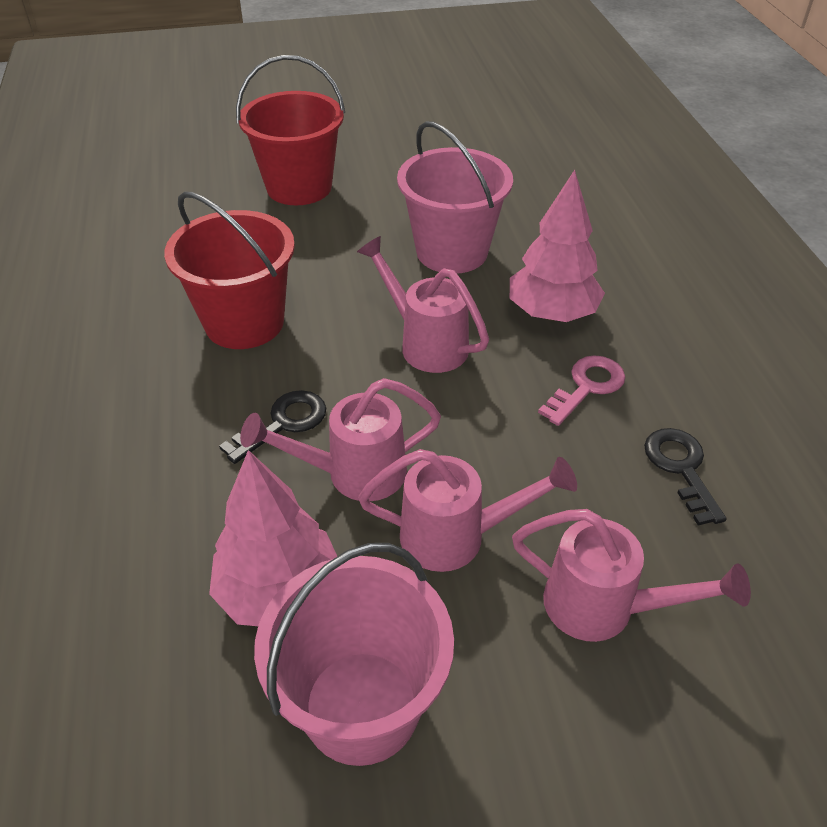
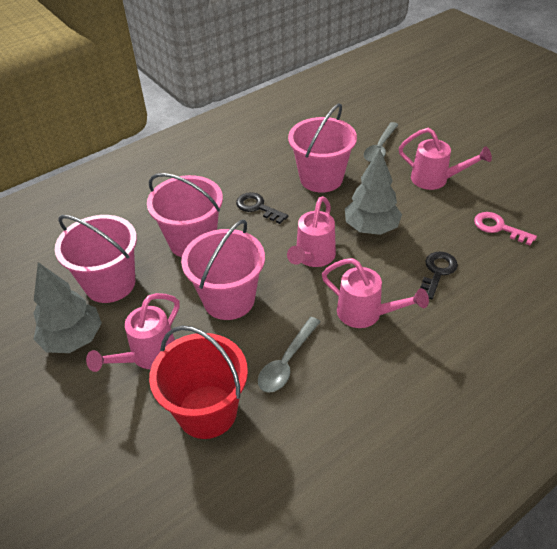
grey spoon: none = 0 -> [258,317,321,393] [364,122,398,162] = 2
grey tree: none = 0 -> [33,262,102,353] [345,149,402,235] = 2
pink bucket: [254,543,454,766] [397,121,513,274] = 2 -> [55,215,137,303] [147,173,223,257] [181,219,265,320] [288,103,357,193] = 4
pink tree: [209,450,337,626] [510,170,605,322] = 2 -> none = 0
red bucket: [164,191,295,349] [236,55,345,205] = 2 -> [149,325,248,439] = 1

